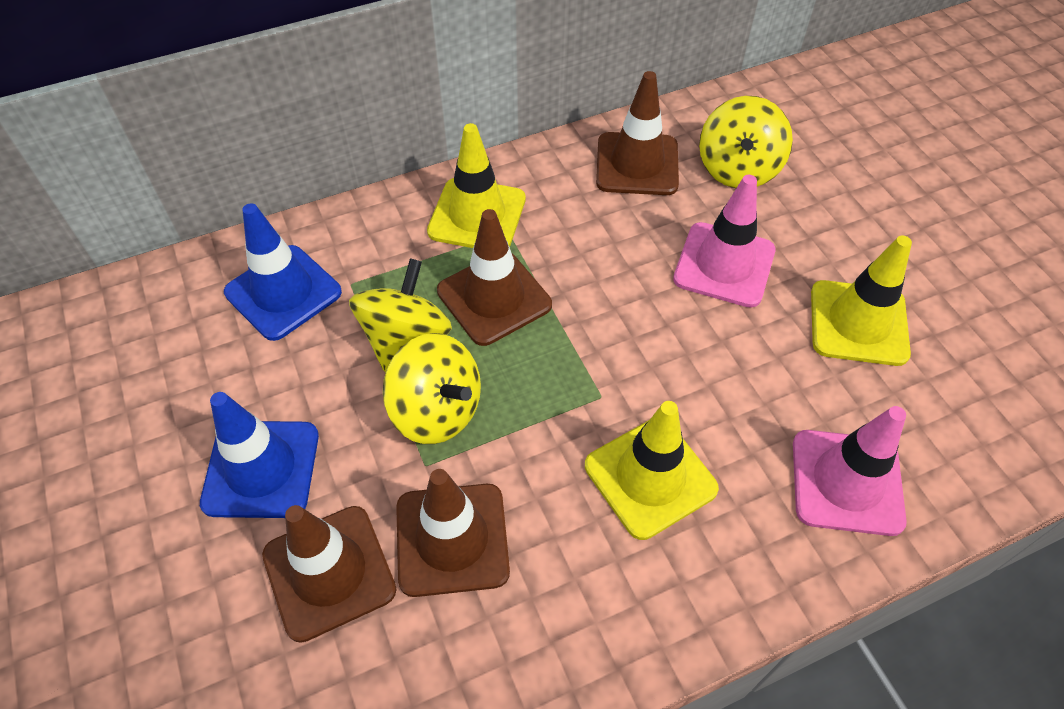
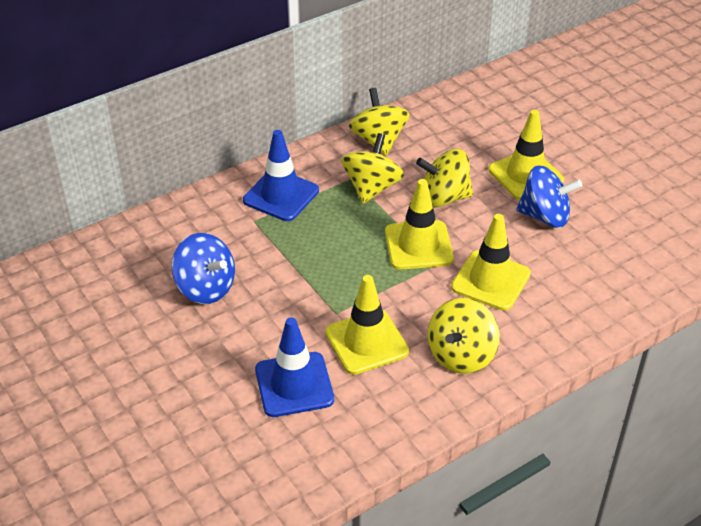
blue spinning top: none = 0 -> [171,233,235,304] [516,165,582,228] = 2
brown traffic cone: [262,505,396,643] [396,469,510,597] [437,209,552,346] [596,71,679,195] = 4 -> none = 0
pink traffic cone: [673,175,775,308] [793,406,907,536] = 2 -> none = 0
yellow spinning top: [349,258,452,372] [383,333,481,444] [699,96,793,188] = 3 -> [341,133,404,204] [349,88,410,155] [416,149,473,208] [428,298,500,374] = 4
yellow traffic cone: [427,123,526,248] [585,401,719,540] [811,236,912,366] = 3 -> [325,275,409,375] [385,179,454,270] [451,214,531,311] [488,110,564,200] = 4

